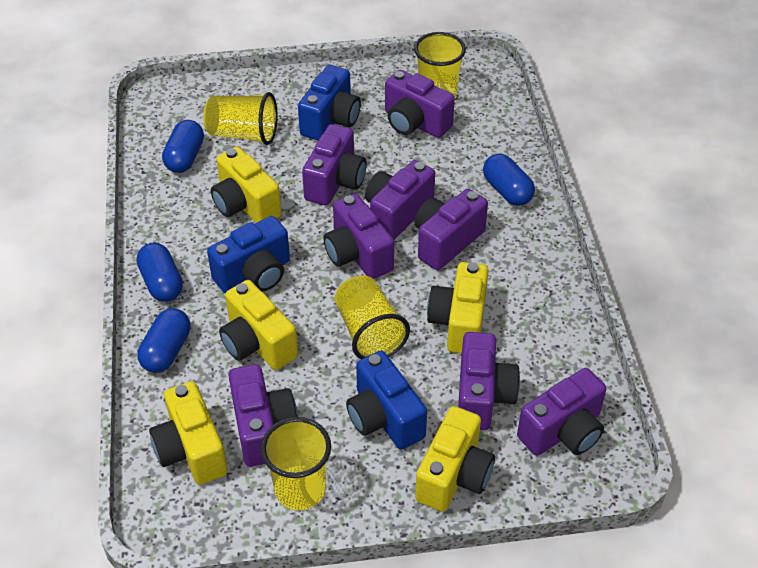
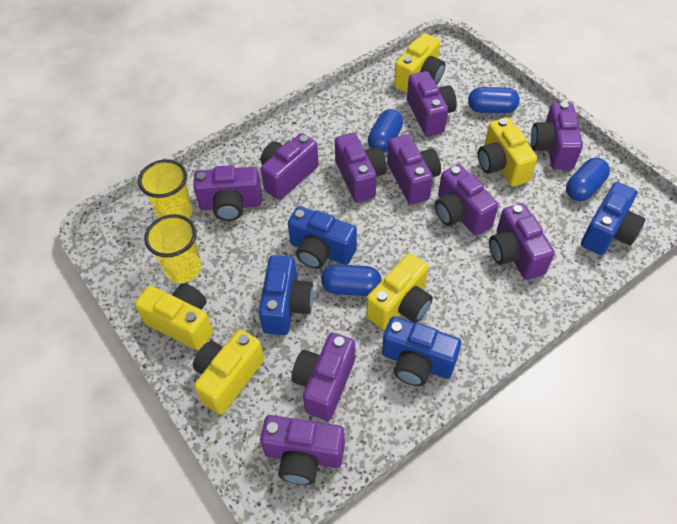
blue camera: [207,216,290,293] [298,65,361,141] [346,351,427,450] = 3 -> [259,255,314,335] [288,206,357,269] [382,316,461,386] [581,182,646,255] = 4
purple camera: [228,364,298,467] [302,124,367,206] [323,194,394,279] [365,160,435,240] [385,70,455,138] [415,189,488,270] [458,332,520,430] [517,368,606,456] = 8 -> [193,165,262,221] [260,415,345,485] [261,133,319,200] [291,333,355,421] [335,132,387,203] [387,134,441,205] [407,71,457,136] [435,164,498,235] [489,203,555,280] [531,102,583,170] = 10
yellow cup: [203,92,278,145] [261,417,331,510] [335,275,410,359] [414,32,466,99] = 4 -> [138,159,193,218] [144,214,202,283] = 2

